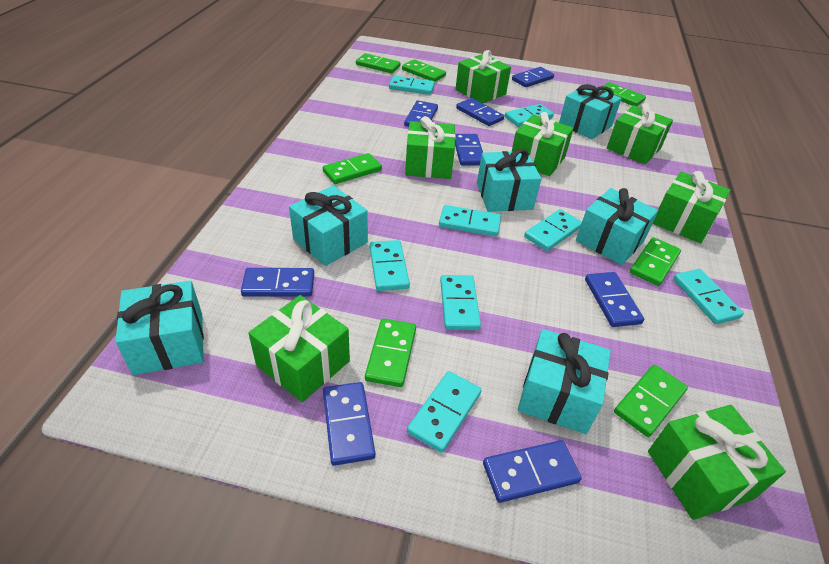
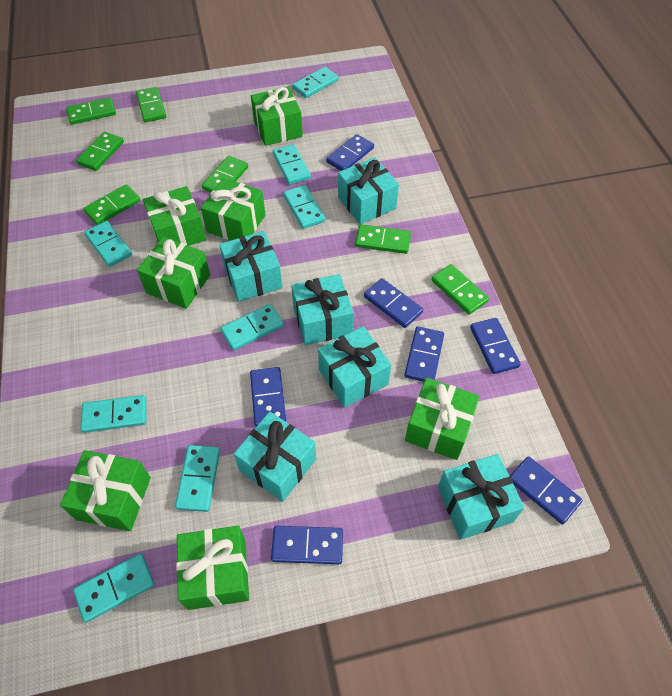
blue domino: [241,268,314,296] [323,382,375,466] [404,101,438,127] [455,134,483,165] [456,98,504,126] [483,440,582,503] [512,67,554,87] [585,272,644,327] = 8 -> [250,367,286,426] [271,526,343,564] [326,134,374,171] [364,278,423,328] [404,326,444,382] [470,318,521,374] [510,456,583,524] = 7

